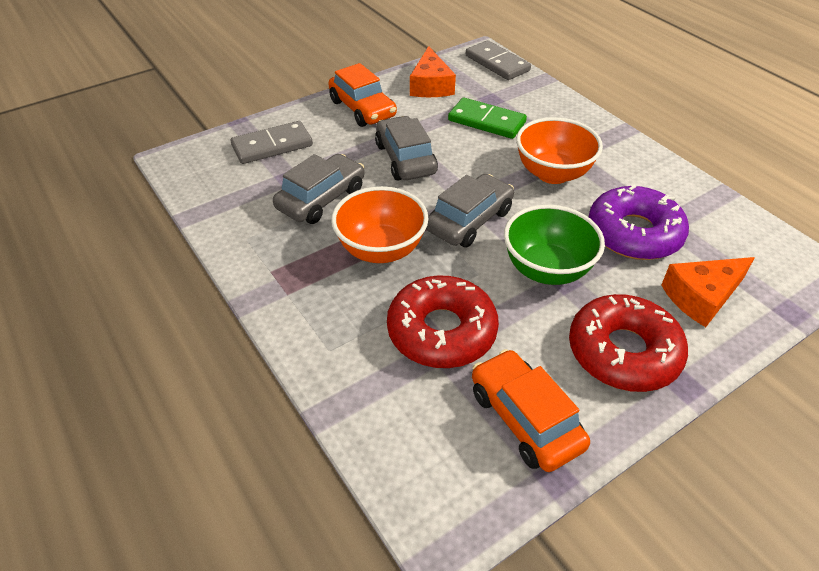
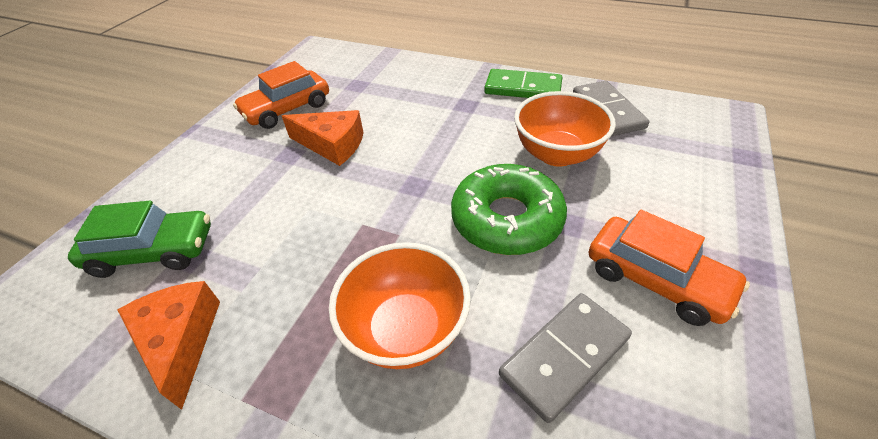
green bowl: [504,204,605,285] = 1 -> none = 0
green car: none = 0 -> [68,201,211,278] = 1
green donut: none = 0 -> [451,164,567,255] = 1
grey car: [273,154,364,224] [375,116,438,180] [426,174,514,248] = 3 -> none = 0
purple donut: [589,185,689,260] = 1 -> none = 0
red donut: [387,275,499,368] [569,294,688,392] = 2 -> none = 0

